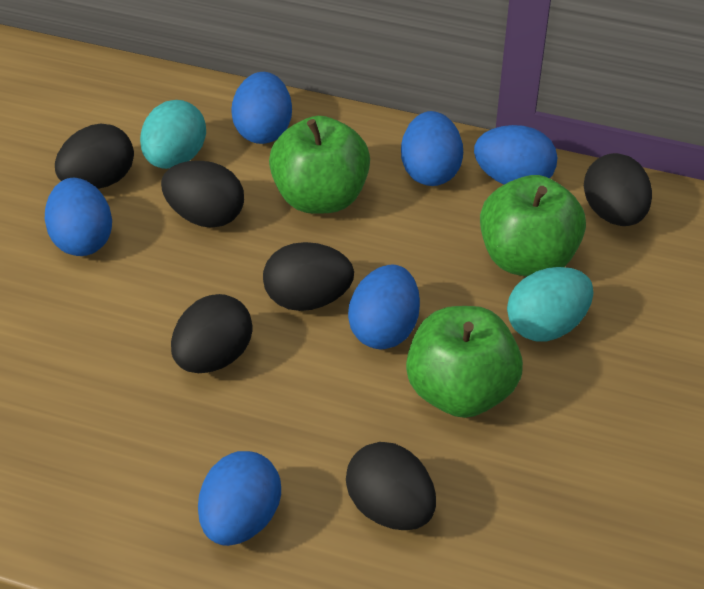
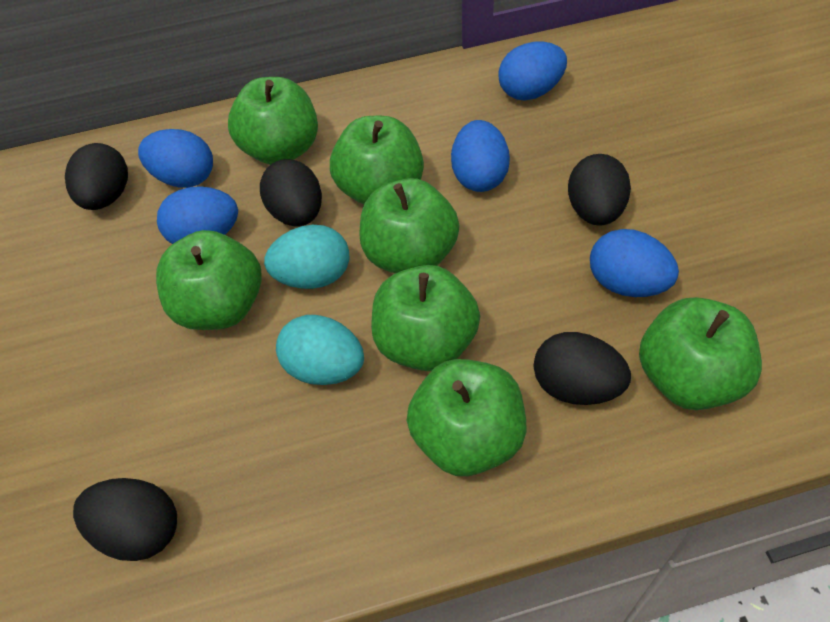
black egg: [55,124,134,189] [161,161,244,228] [171,294,252,373] [263,242,354,311] [346,442,436,530] [584,153,652,226] = 6 -> [65,143,128,210] [73,478,177,561] [260,159,322,227] [534,332,631,405] [568,154,631,226] = 5
blue egg: [45,178,112,256] [198,451,281,546] [231,72,292,144] [348,264,420,349] [401,111,463,186] [474,125,558,184] = 6 -> [138,129,213,188] [157,186,238,244] [451,120,510,192] [499,41,567,100] [590,229,679,297] = 5
green apple: [269,116,370,214] [406,306,523,418] [480,175,586,276] = 3 -> [156,230,262,330] [228,77,318,165] [330,116,424,205] [359,178,460,273] [371,265,480,371] [407,359,526,476] [639,297,762,410] = 7

